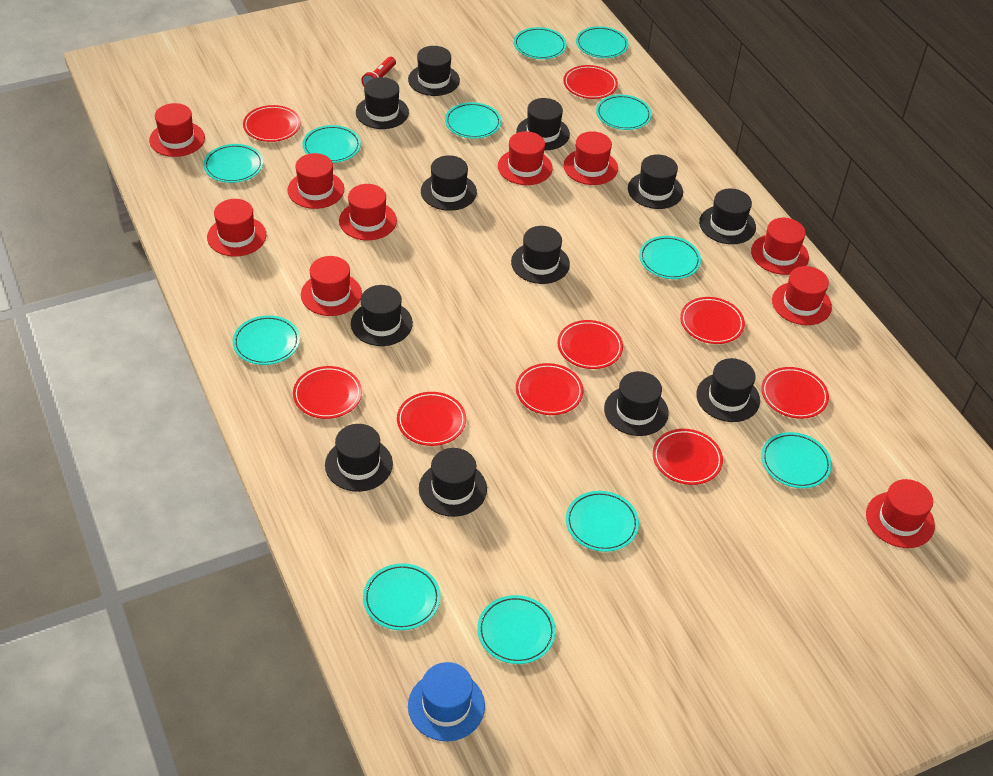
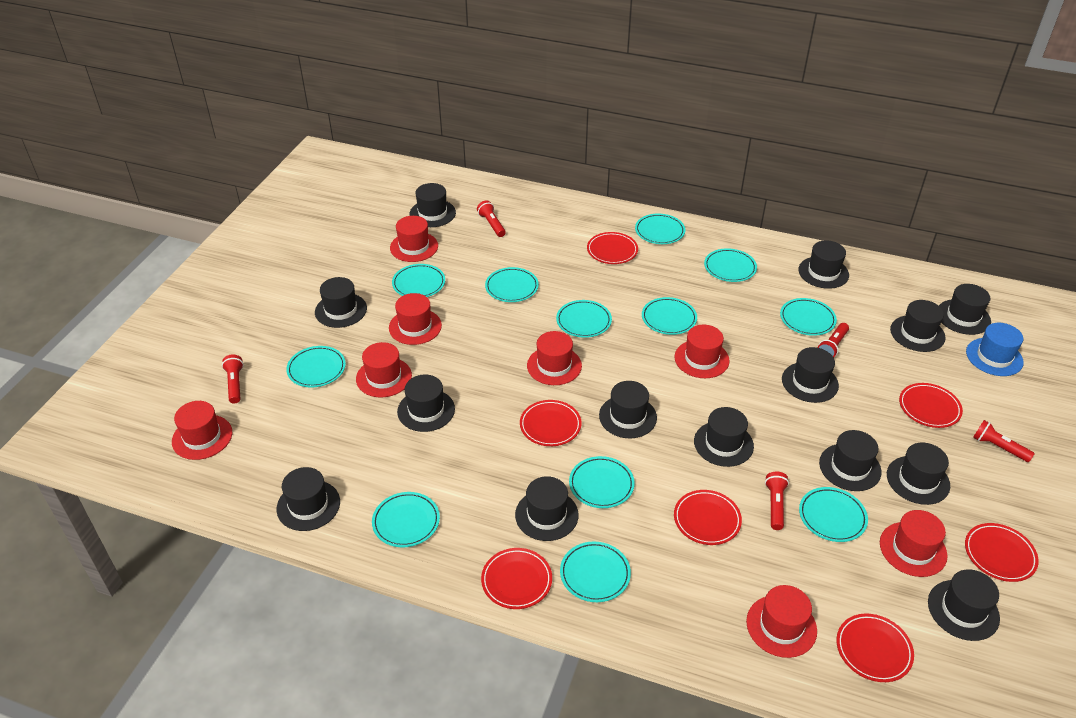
black hat: [325,424,393,492] [351,285,413,346] [356,77,409,129] [408,46,460,96] [419,448,487,517] [421,155,477,211] [511,226,570,284] [516,98,570,150] [604,371,669,436] [628,154,683,209] [696,358,760,422] [699,188,756,244] = 12 -> [277,467,340,531] [315,277,367,328] [397,374,455,432] [410,183,456,227] [515,476,578,541] [599,381,657,438] [694,407,754,467] [782,347,839,403] [799,240,849,289] [819,430,882,491] [887,442,950,505] [890,300,946,352] [928,569,1000,641] [939,284,991,335] = 14
red flashlight: [362,57,396,86] = 1 -> [222,354,244,404] [477,201,506,237] [765,472,789,530] [818,323,849,358] [973,420,1035,462] = 5
red hat: [149,103,205,157] [207,199,266,257] [287,153,344,209] [301,256,362,316] [339,184,397,241] [498,131,553,185] [564,131,618,185] [751,218,809,275] [772,266,832,325] [866,479,935,548] = 10 -> [172,401,232,460] [356,342,412,397] [389,293,442,345] [390,216,438,262] [527,331,582,385] [675,325,730,378] [746,585,817,658] [880,510,948,577] = 8
red plate: [243,105,301,142] [293,366,362,419] [397,392,466,446] [516,363,583,415] [557,320,623,369] [563,65,618,99] [653,429,723,485] [680,297,745,344] [761,367,829,419] = 9 -> [481,548,552,609] [520,400,582,446] [587,232,638,264] [674,490,742,545] [836,614,914,682] [899,383,963,428] [965,523,1039,582] = 7

